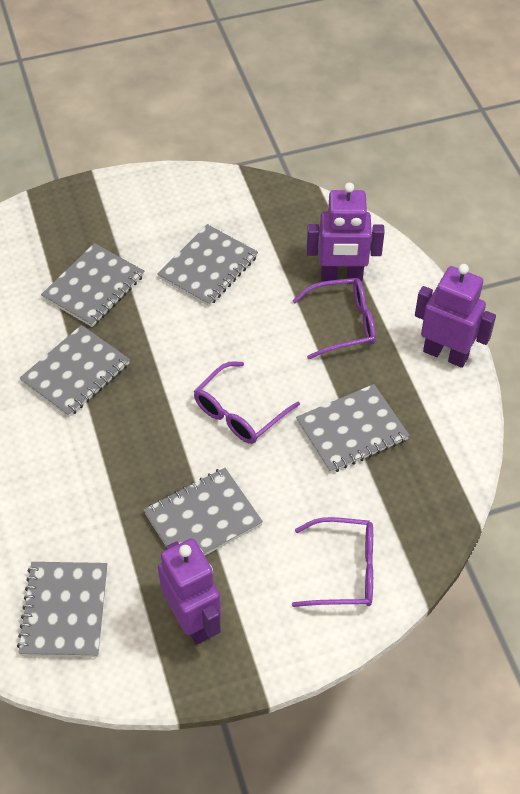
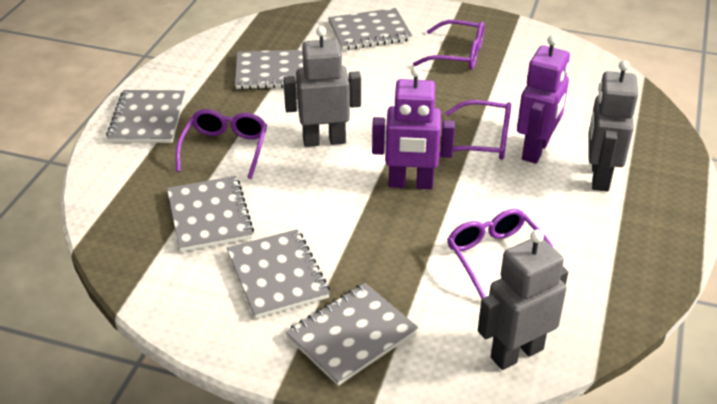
grey robot: none = 0 -> [283,26,361,147] [478,230,568,370] [588,60,638,192] = 3
purple glasses: [194,361,300,444] [292,278,376,359] [292,517,373,607] = 3 -> [176,109,267,179] [413,20,485,70] [439,100,511,160] [447,209,553,299] = 4
purple robot: [158,538,221,645] [307,182,385,281] [415,264,496,368] = 3 -> [372,66,455,189] [517,35,570,164] = 2

